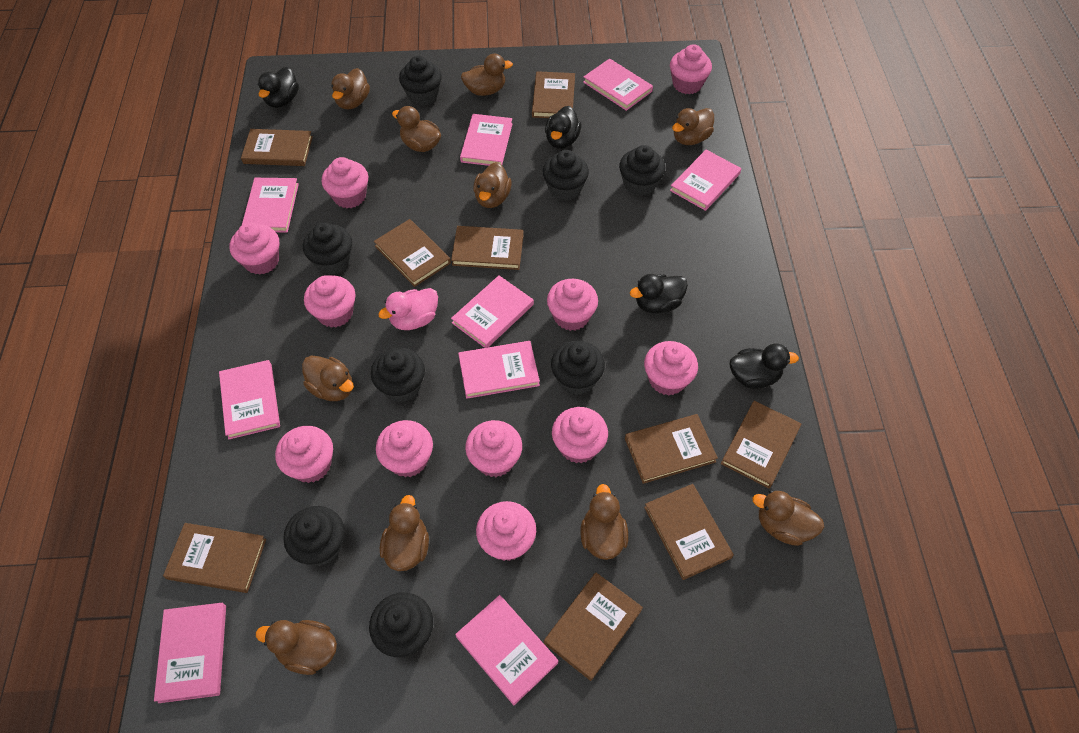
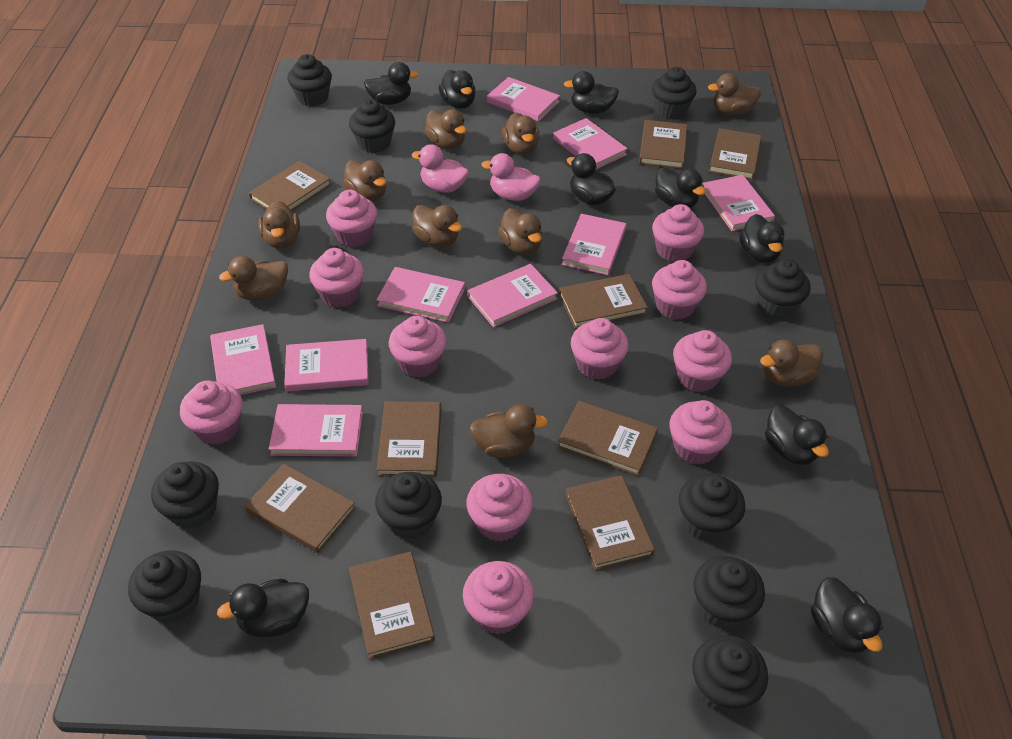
black cupcake: [283,506,345,566] [303,223,352,275] [369,592,433,657] [371,348,425,402] [399,56,442,106] [543,150,589,201] [551,341,605,395] [619,145,665,196] = 8 -> [128,550,201,623] [151,461,219,529] [288,54,332,106] [349,99,395,153] [375,472,442,539] [652,67,697,119] [679,474,745,541] [692,635,768,713] [693,556,765,629] [755,259,811,319] = 10
black duck: [258,67,299,108] [545,106,581,149] [630,274,688,313] [730,343,799,389] = 4 -> [217,579,309,637] [364,62,419,105] [438,70,476,109] [564,71,619,114] [567,153,616,205] [655,167,706,208] [739,214,785,263] [765,405,829,465] [811,577,883,653] = 9
pink duck: [378,288,438,330] = 1 -> [412,144,469,192] [481,153,541,201] = 2

